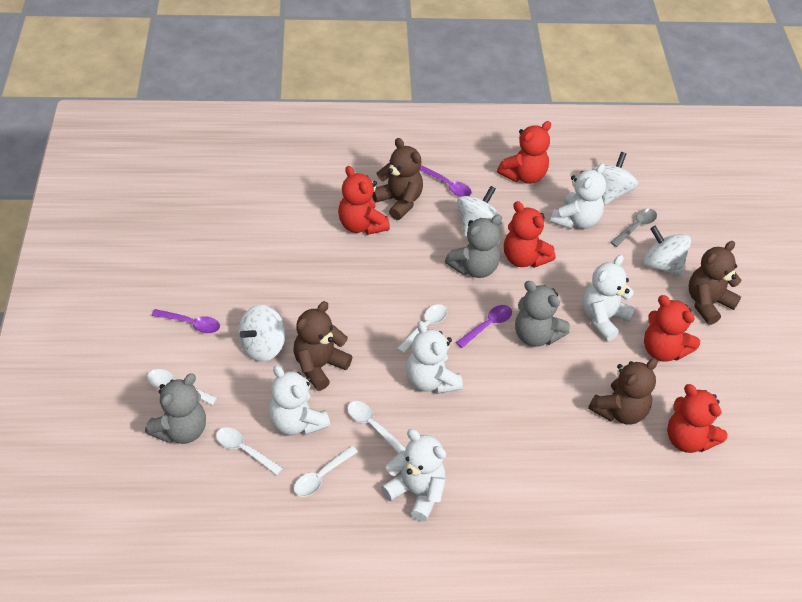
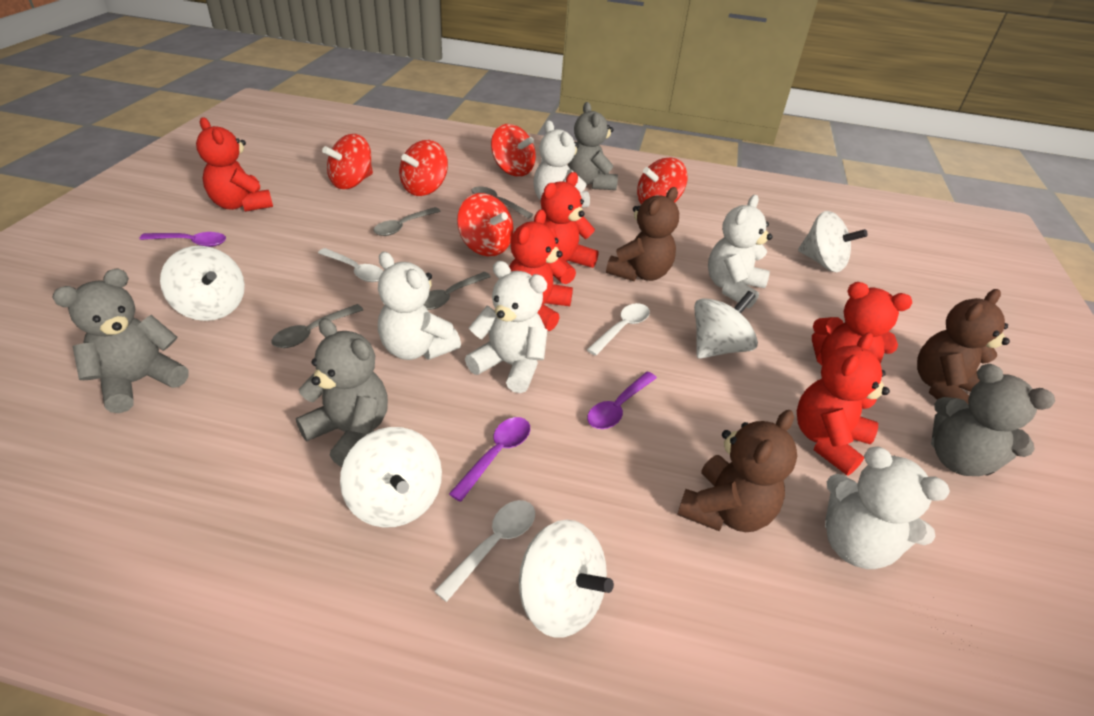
brown teddy bear: [293,301,352,391] [372,138,423,220] [588,358,658,425] [689,241,741,325] = 4 -> [606,187,679,281] [677,410,797,532] [917,289,1010,405] = 3
grey spoon: [610,208,657,247] = 1 -> [271,304,363,348] [373,207,441,236] [424,272,491,310] [471,186,534,219] = 4
grey teddy bear: [145,373,206,444] [445,214,502,278] [515,281,570,347] = 3 -> [52,269,189,413] [296,318,388,467] [568,102,618,190] [931,364,1055,476] = 4
red spinning top: none = 0 -> [322,134,373,189] [399,140,448,196] [457,193,513,257] [491,124,536,177] [637,158,688,204] = 5
white spinning top: [238,305,285,362] [457,186,502,237] [591,152,639,205] [643,226,691,276] = 4 -> [160,246,245,321] [340,427,442,528] [519,519,614,638] [694,291,758,359] [798,211,868,272] = 5
white spoon: [147,369,217,405] [216,427,283,475] [294,446,358,497] [347,401,406,453] [397,304,447,353] = 5 -> [318,248,383,282] [434,500,535,602] [587,303,650,356] = 3

